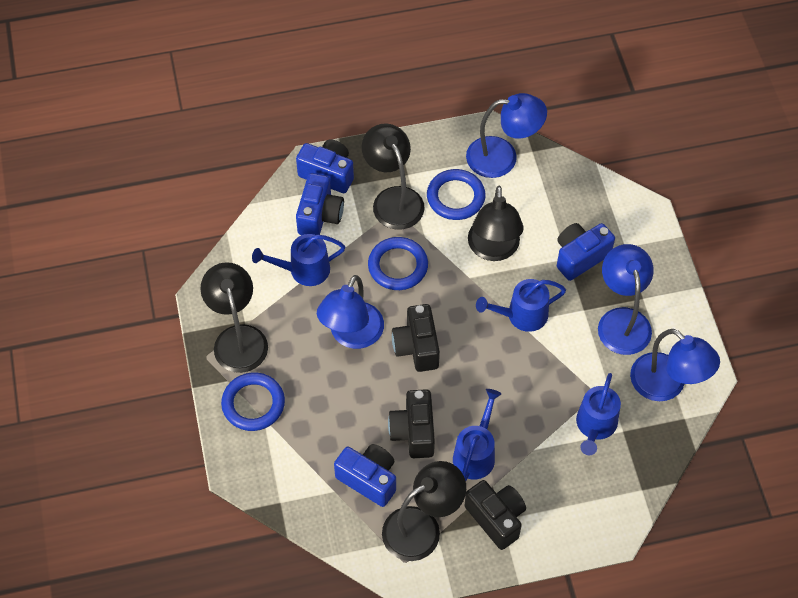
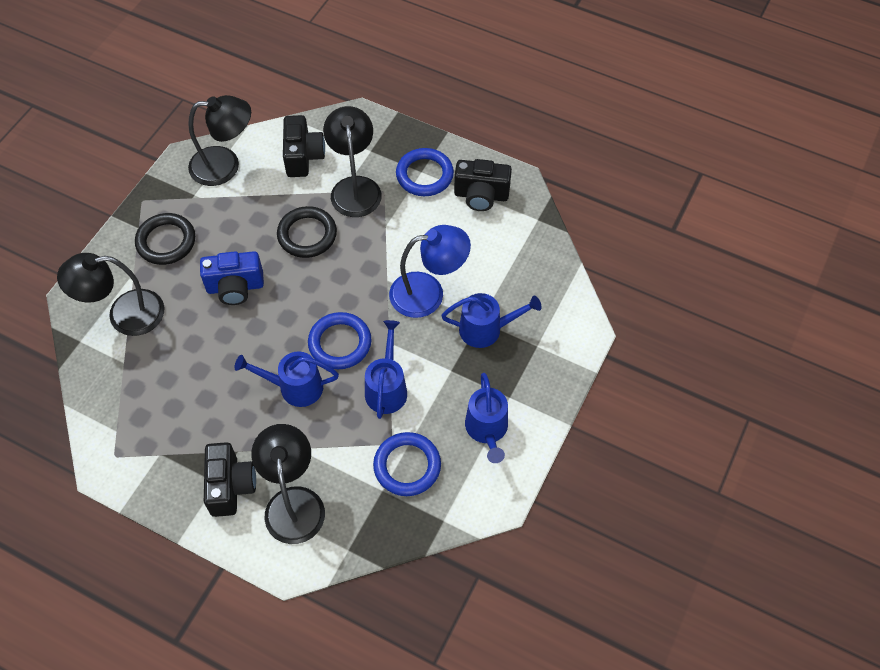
black ring: none = 0 -> [135,213,195,265] [277,206,337,258] = 2
blue camera: [296,139,354,193] [296,173,344,235] [334,444,396,507] [557,223,615,281] = 4 -> [200,251,264,305] = 1
blue lamp: [317,275,384,349] [466,93,547,178] [598,244,654,355] [630,329,720,401] = 4 -> [389,225,471,318] = 1

